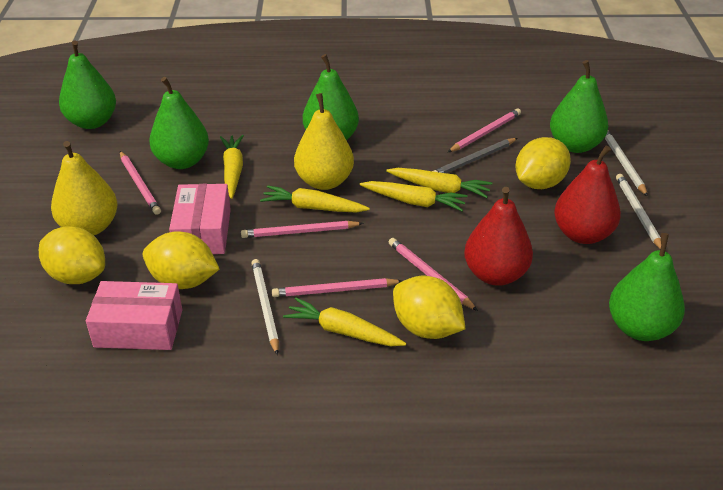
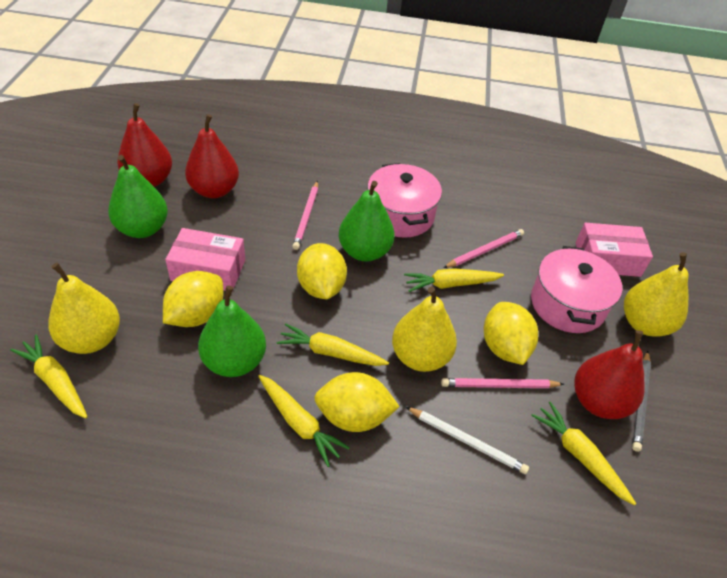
green pear: [59,40,116,129] [149,77,209,169] [303,54,359,140] [550,60,608,153] [609,233,685,341] = 5 -> [108,155,168,238] [198,286,266,377] [339,181,395,262] = 3
pink pencil: [120,151,161,215] [241,221,363,238] [272,278,402,297] [389,238,478,311] [448,108,521,152] = 5 -> [292,181,318,250] [441,378,564,388] [443,229,524,268] = 3
pink pot: none = 0 -> [368,163,442,238] [531,246,623,333] = 2
red pear: [464,187,533,286] [554,145,621,244] = 2 -> [117,103,172,187] [185,114,239,198] [574,330,645,419] = 3
white pencil: [251,259,279,355] [605,130,648,197] [616,174,661,249] = 3 -> [406,407,529,474] = 1
yellow pear: [51,141,118,235] [294,93,354,190] = 2 -> [48,263,120,354] [392,287,457,372] [624,252,689,337] = 3

